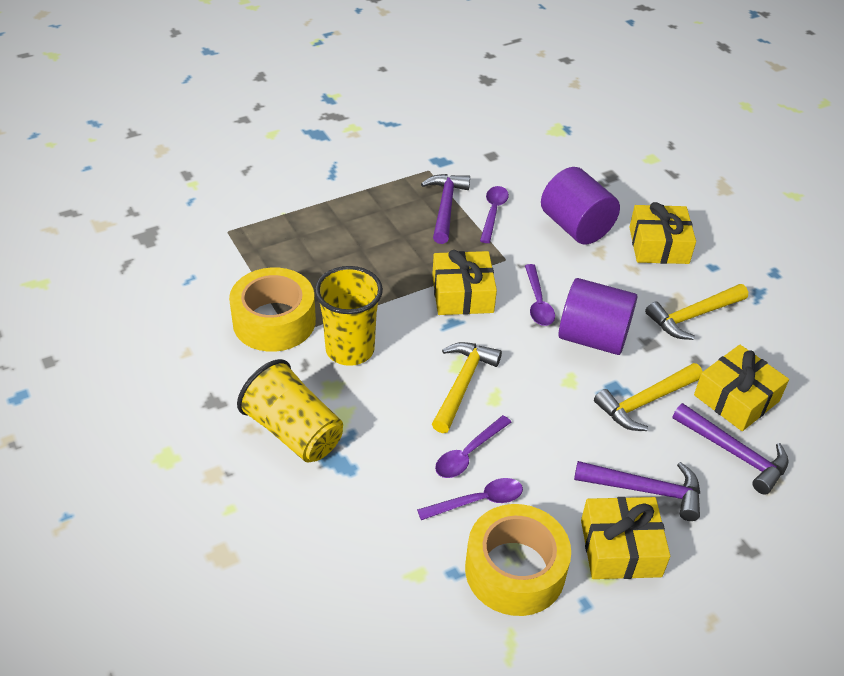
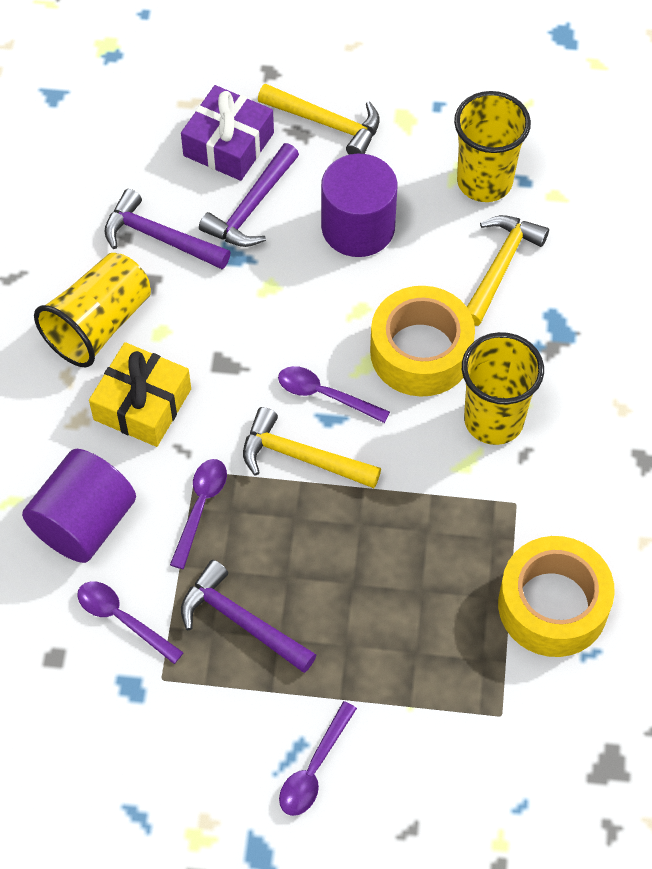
purple gift: none = 0 -> [181,85,274,181] = 1
yellow cup: [237,359,343,463] [315,266,383,366] = 2 -> [34,253,151,367] [454,91,531,202] [462,332,544,445] = 3
yellow gift: [432,250,497,315] [581,497,670,579] [629,202,696,264] [694,345,789,431] = 4 -> [89,342,191,447] = 1

